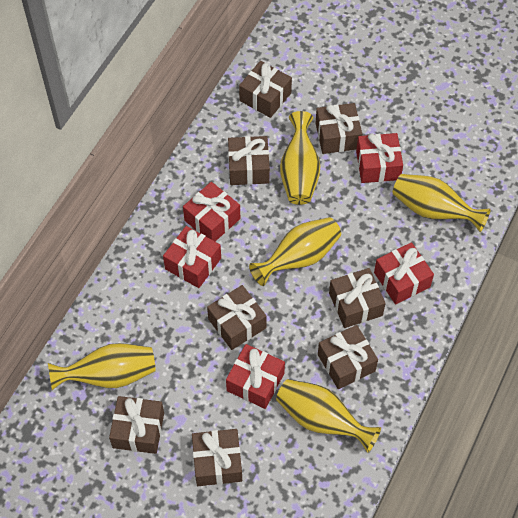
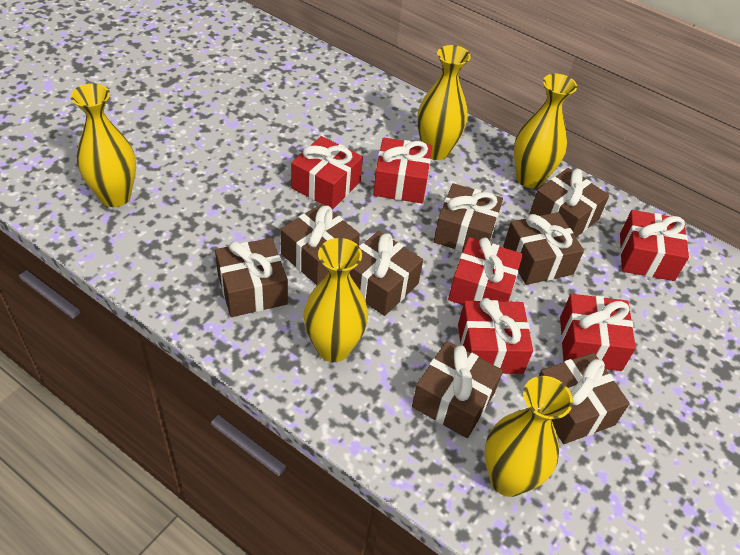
red gift: [163,226,221,288] [183,182,240,241] [226,344,285,409] [356,133,403,183] [374,242,434,305] = 5 -> [291,136,363,210] [373,138,432,203] [448,237,523,305] [458,298,533,374] [560,294,636,371] [620,210,689,281] = 6

